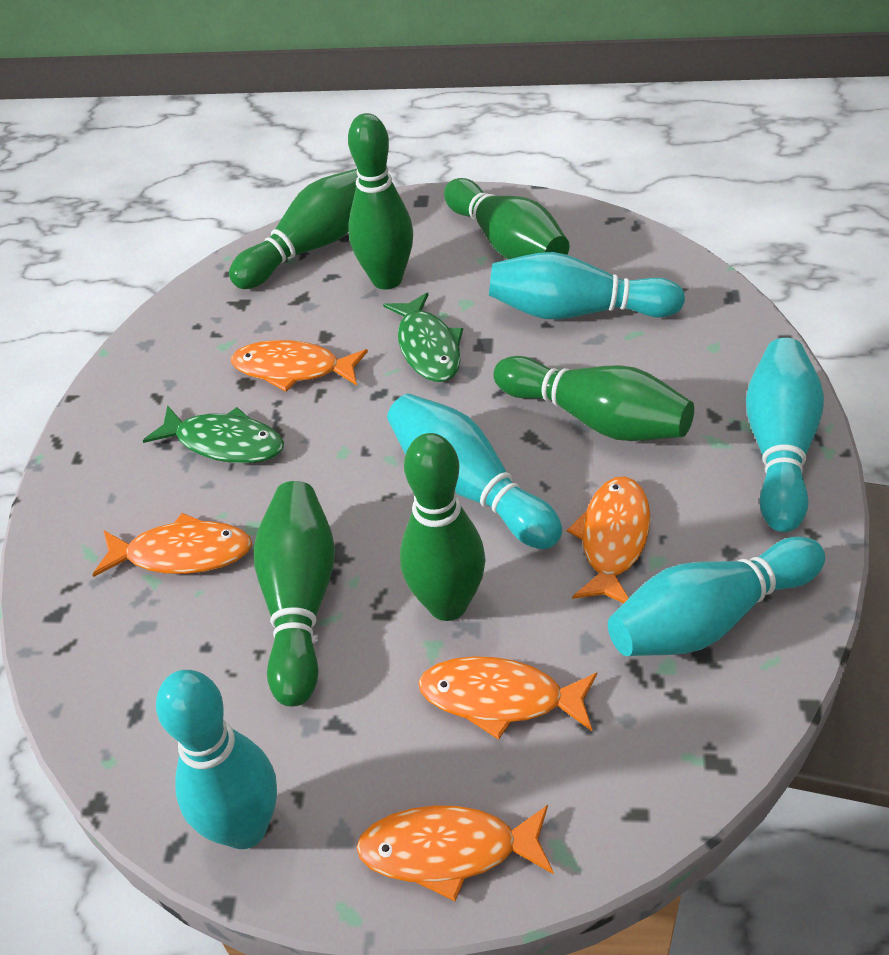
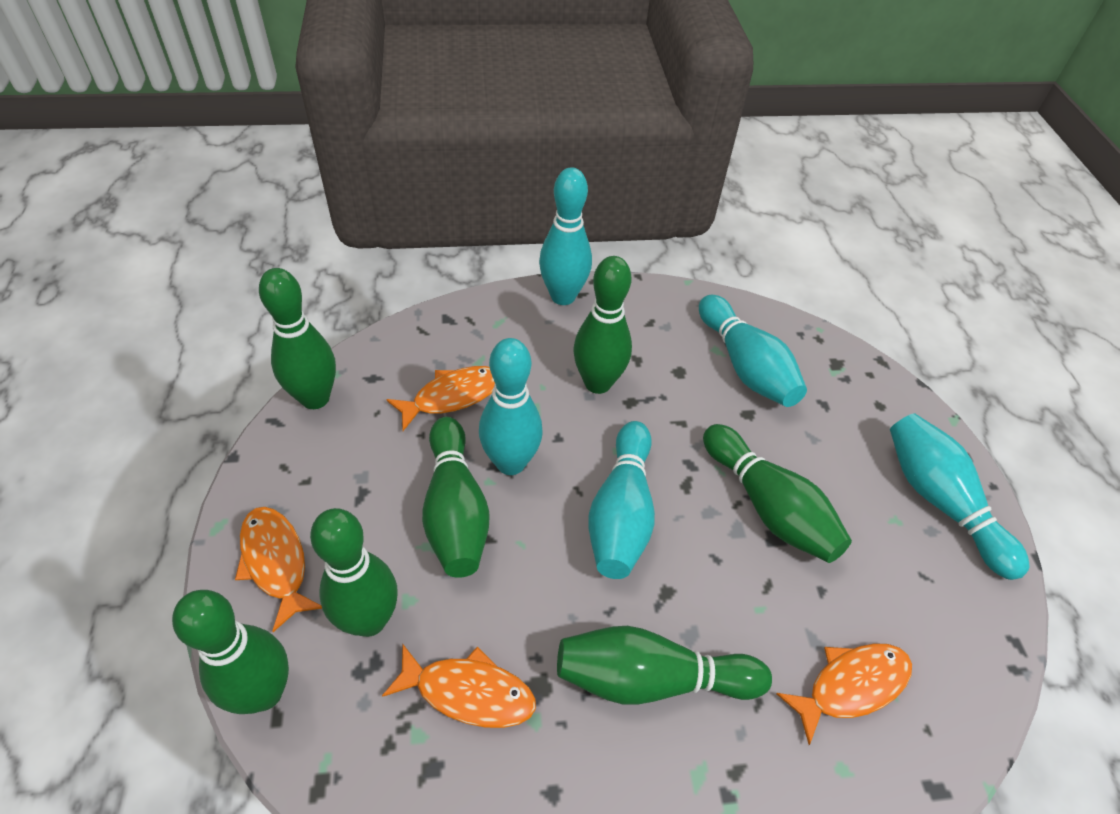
green bowling pin: [229,169,358,289] [254,481,335,706] [348,113,413,289] [400,433,486,621] [444,178,569,260] [493,356,694,441] = 6 -> [172,590,289,714] [259,268,336,409] [310,508,398,637] [422,417,490,578] [557,626,772,705] [574,256,632,394] [703,424,852,563] = 7
green fish: [143,405,284,463] [383,292,463,382] = 2 -> none = 0
orange fish: [92,513,252,577] [231,340,368,392] [356,805,554,901] [418,656,597,740] [567,476,650,603] = 5 -> [235,507,322,632] [382,644,536,728] [386,366,495,431] [776,643,912,745] = 4

